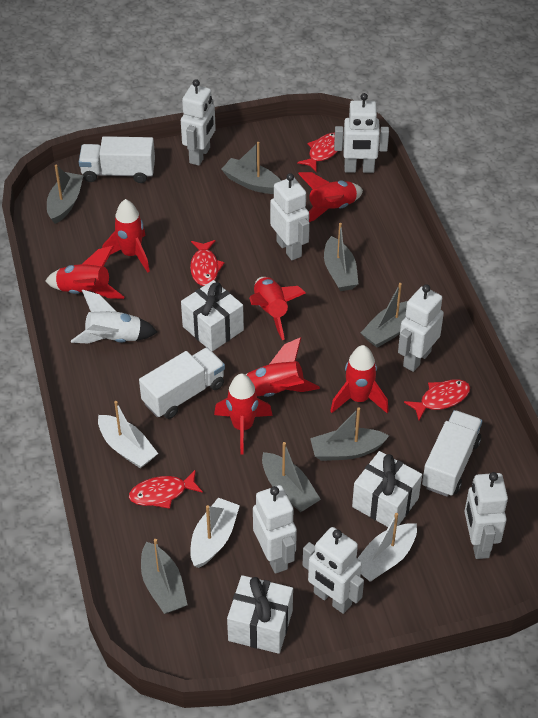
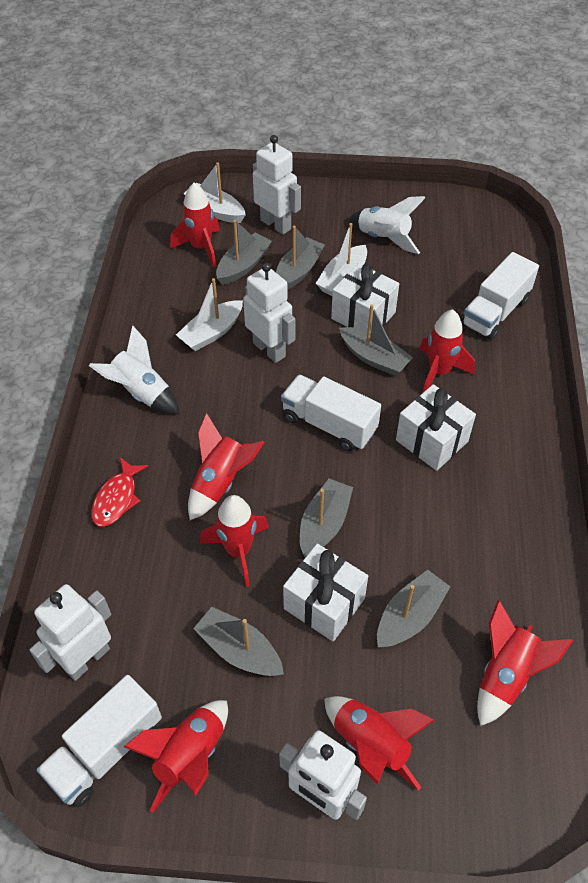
grey boat: [47,164,84,224] [141,539,187,614] [221,142,281,194] [262,442,321,512] [310,407,389,461] [324,223,358,291] [361,283,408,348] = 7 -> [193,607,284,676] [216,220,272,285] [276,226,325,290] [300,478,353,557] [339,304,413,376] [377,570,450,648] = 6
red fish: [129,470,203,509] [190,240,225,286] [297,133,338,172] [404,379,470,420] = 4 -> [91,457,148,527] = 1
white robot: [181,79,216,166] [253,485,297,574] [270,173,310,260] [303,527,364,614] [334,93,389,173] [398,284,444,372] [464,472,508,559] = 7 -> [29,584,111,681] [243,262,295,363] [253,135,301,235] [279,731,367,820] = 4
white rocket: [71,290,158,343] = 1 -> [89,325,180,414] [349,196,425,254] = 2

